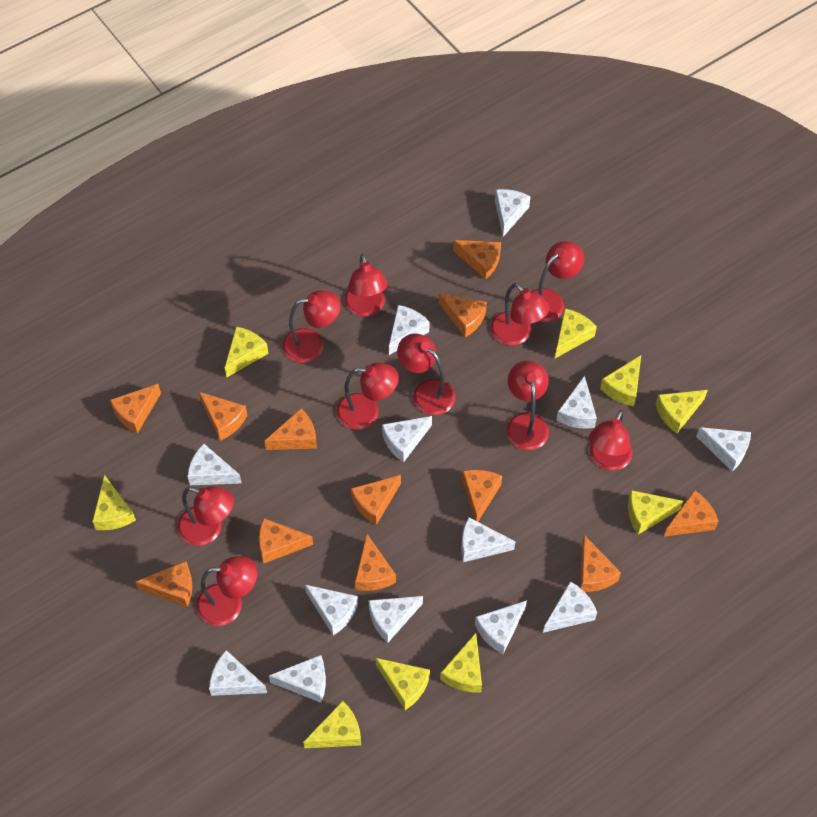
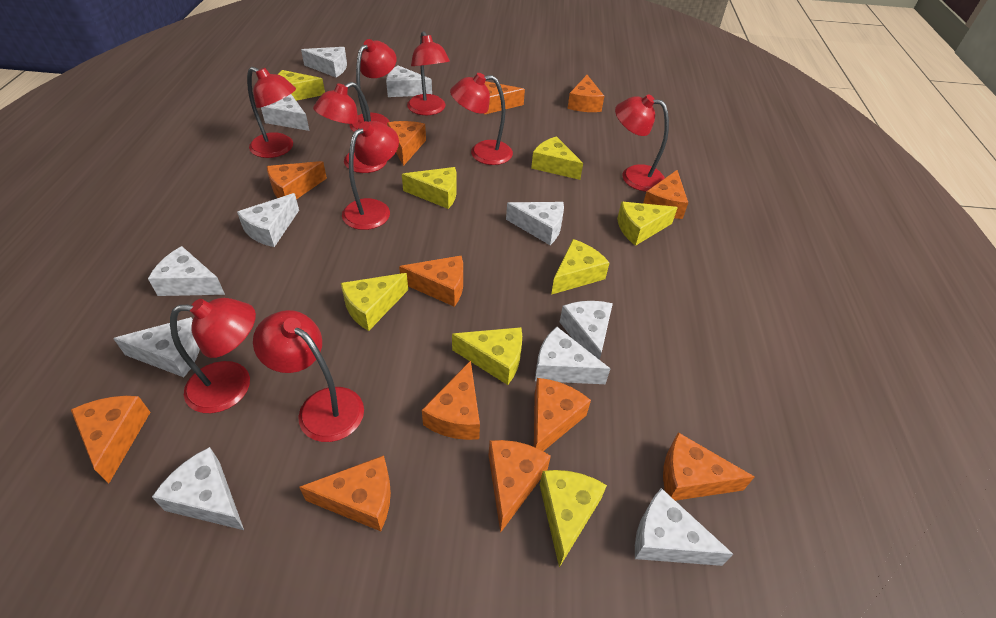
red lamp: [177,486,234,546] [196,556,258,626] [282,290,341,363] [336,363,399,430] [344,254,388,317] [397,333,455,415] [490,283,550,346] [506,360,549,450] [533,241,584,322] [589,410,633,471] = 10 -> [170,298,256,413] [247,67,296,158] [253,310,364,442] [313,82,387,173] [342,121,399,230] [350,39,397,132] [407,31,450,115] [450,73,513,165] [615,94,669,191] = 9
white cheese: [187,444,242,485] [209,650,267,696] [269,655,326,703] [305,585,358,635] [368,596,423,643] [382,416,432,462] [389,305,430,355] [461,517,515,562] [475,600,527,654] [495,189,531,237] [543,581,597,633] [556,375,597,429] [696,427,751,471] = 13 -> [113,317,200,377] [148,246,225,296] [152,447,244,530] [237,193,299,247] [261,94,310,131] [301,47,347,78] [386,65,432,97] [506,202,564,245] [535,327,610,384] [560,301,613,360] [635,488,733,566] = 11
yellow cheese: [92,475,136,530] [225,327,269,377] [303,700,361,748] [375,658,430,710] [440,633,482,692] [555,309,597,358] [600,355,641,407] [628,490,683,534] [655,390,708,433] = 9 -> [278,70,325,101] [341,273,408,331] [402,167,457,209] [452,327,522,385] [531,136,583,180] [540,470,607,568] [551,239,610,295] [617,202,678,246] = 8

